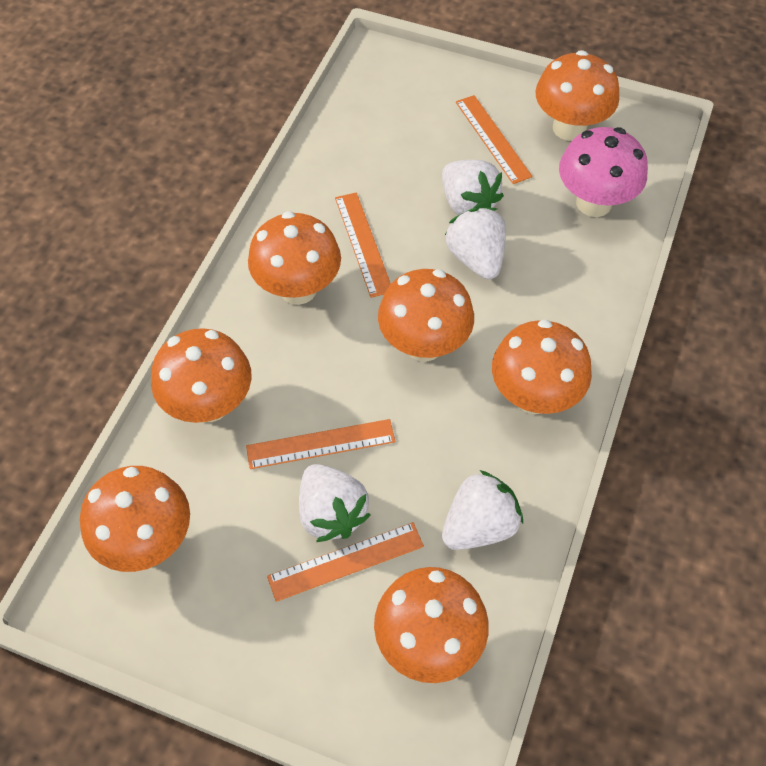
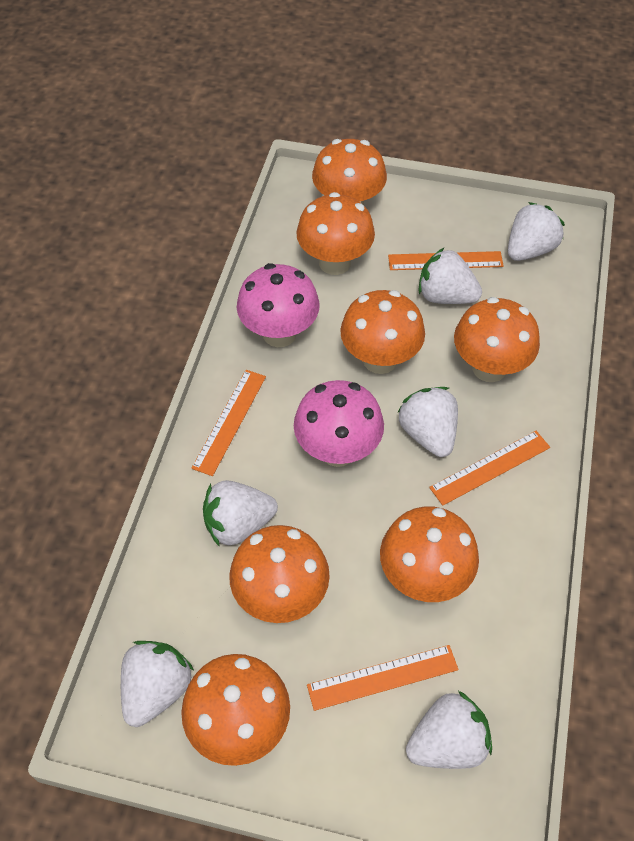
pink mushroom: [559,127,648,217] = 1 -> [237,263,320,347] [294,380,384,467] = 2
white strawberry: [299,464,371,542] [442,160,504,215] [442,470,523,550] [445,208,506,279] = 4 -> [121,641,194,727] [203,480,278,547] [397,387,458,457] [406,691,492,769] [418,248,482,304] [508,202,565,261] = 6

